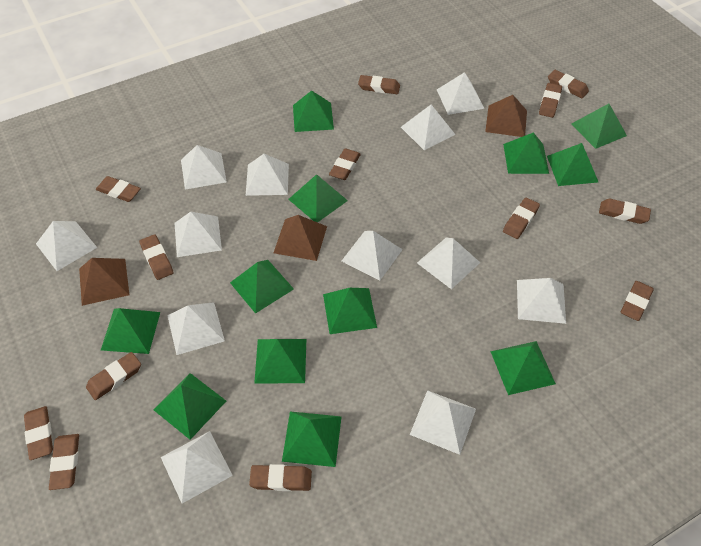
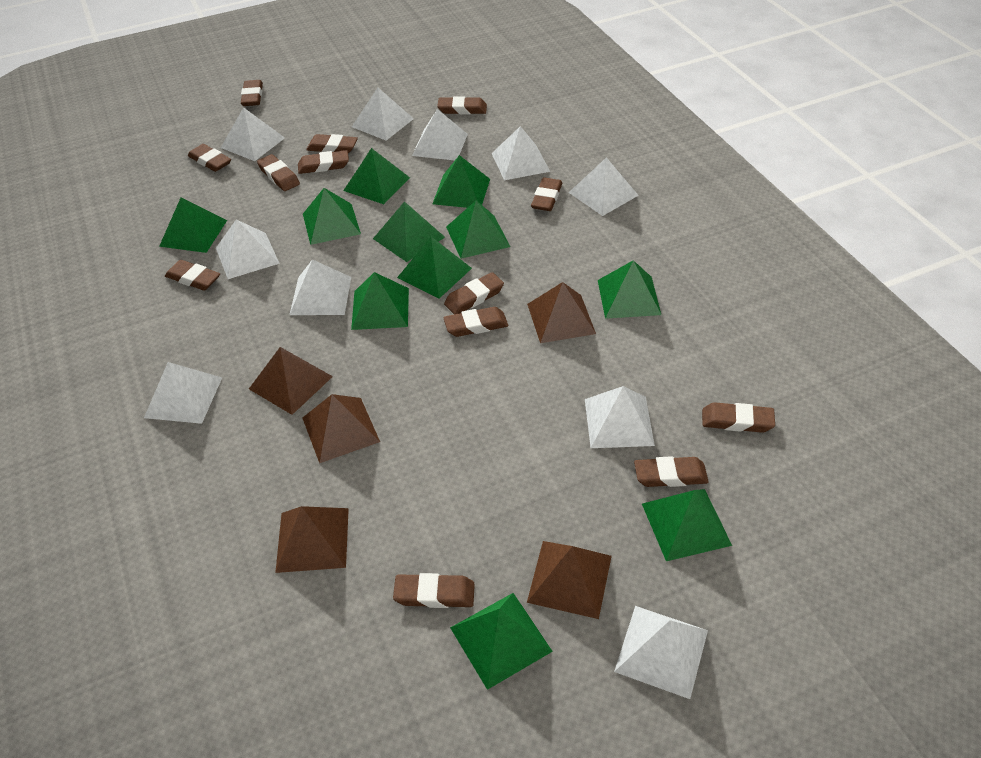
brown pyramid: [79,258,129,306] [274,215,327,261] [485,95,527,137] = 3 -> [249,347,333,415] [275,506,349,573] [303,394,380,463] [527,282,596,343] [527,541,612,619] = 5
green pyramid: [101,308,160,354] [153,373,226,440] [230,260,294,314] [254,339,306,384] [282,411,342,467] [288,174,348,223] [293,90,334,132] [323,288,377,334] [490,341,556,395] [503,132,549,174] [547,143,598,186] [571,104,627,149] = 12 -> [159,197,227,253] [303,188,361,245] [343,148,410,204] [351,272,409,330] [373,201,445,262] [397,237,472,299] [433,155,490,208] [446,200,510,259] [450,593,553,690] [598,260,661,319] [642,489,732,561] = 11
white pyramid: [36,221,97,271] [161,431,233,503] [167,302,225,355] [175,212,222,257] [181,145,227,190] [246,154,289,196] [342,231,403,281] [401,105,456,150] [410,390,476,455] [417,238,480,289] [437,72,485,115] [517,278,566,324] = 12 -> [144,362,222,424] [216,219,280,279] [221,107,285,161] [290,259,351,315] [352,88,414,140] [412,109,468,160] [492,126,550,180] [569,157,639,216] [585,386,655,448] [614,606,708,699] = 10

